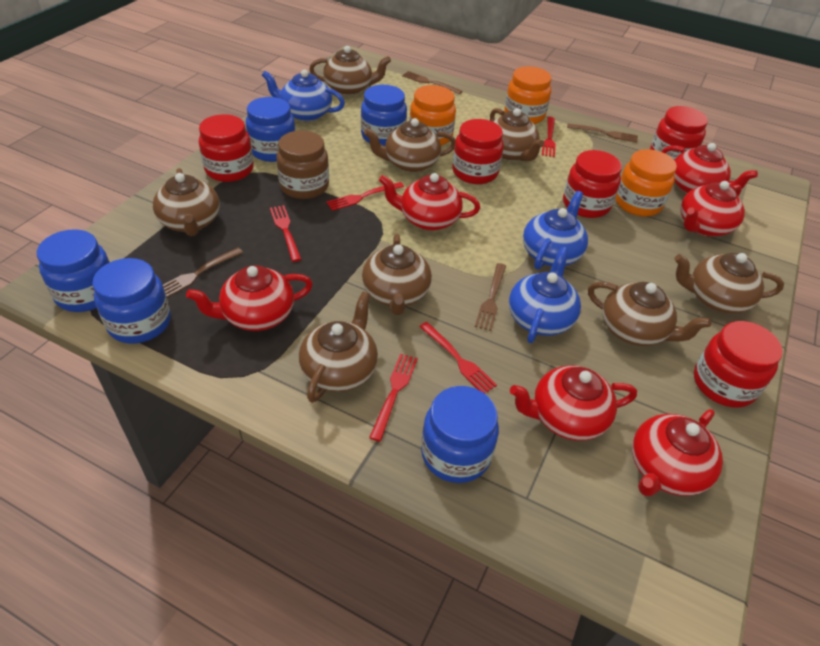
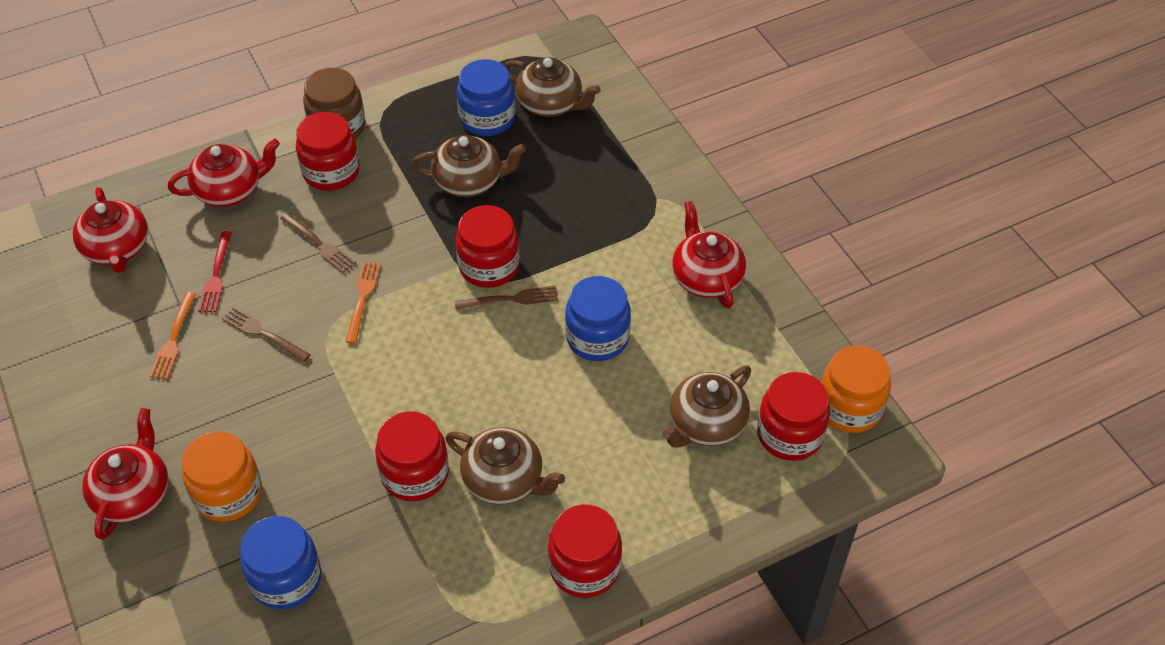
blue jar: [37,229,110,312] [92,258,171,343] [246,97,295,162] [361,85,407,146] [421,386,499,483] = 5 -> [240,516,321,609] [457,59,515,136] [565,276,631,361] = 3
blue teapot: [262,70,345,121] [509,247,581,343] [523,191,588,270] = 3 -> none = 0
brown fork: [163,248,243,297] [402,71,463,94] [475,263,506,331] [567,124,638,142] = 4 -> [222,306,311,362] [280,213,356,273] [455,286,558,310] = 3
brown teapot: [153,168,220,236] [299,291,378,403] [309,46,391,95] [362,234,432,315] [364,118,455,173] [490,108,544,161] [588,282,711,346] [674,253,784,313] = 8 -> [411,135,527,197] [446,427,565,505] [504,57,601,117] [662,366,751,448] = 4
orange fork: none = 0 -> [149,292,196,379] [345,261,381,343] = 2
orange jar: [409,85,456,146] [505,66,551,124] [615,149,677,217] = 3 -> [182,431,262,522] [821,345,891,433] = 2
red fork: [270,205,301,262] [326,182,404,211] [369,354,418,442] [419,322,497,394] [542,117,556,157] = 5 -> [198,231,232,312] = 1
red teapot: [186,265,313,331] [379,173,480,231] [510,365,637,441] [632,409,723,496] [661,143,758,193] [681,181,745,236] = 6 -> [73,187,148,273] [82,408,169,540] [168,139,280,207] [672,201,746,309] = 4

